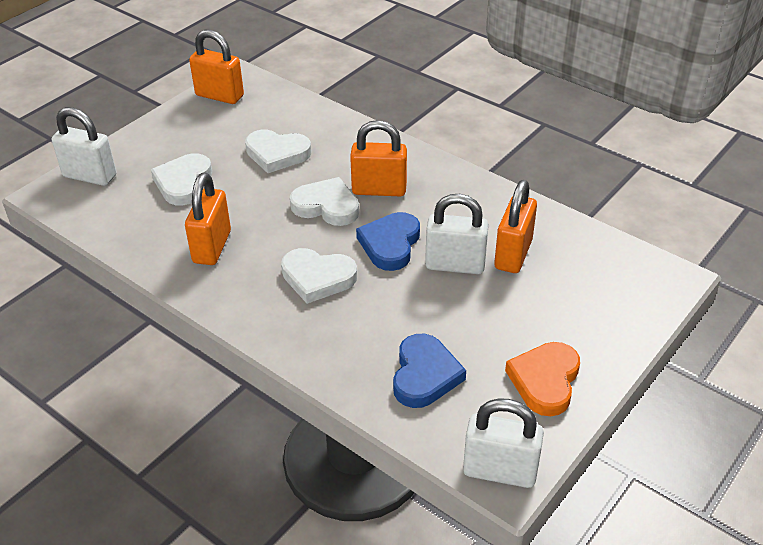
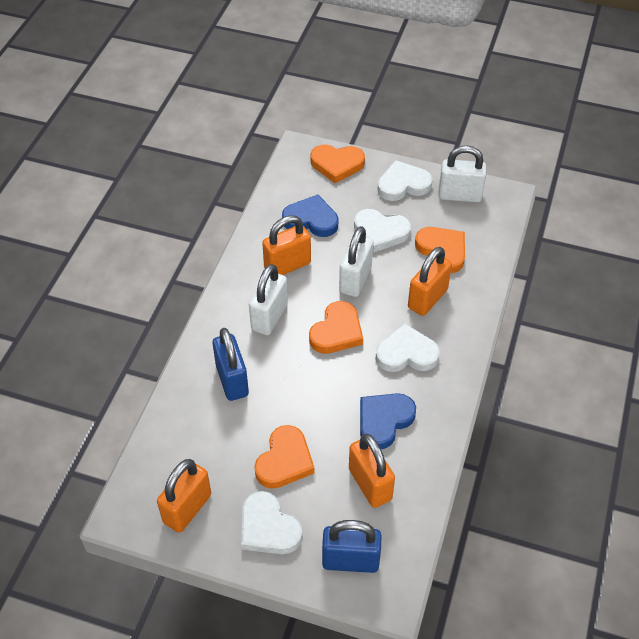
blue padlock: none = 0 -> [213,328,249,401] [322,520,382,573] = 2
orange heart: [505,342,580,416] = 1 -> [254,425,315,489] [309,301,363,354] [310,144,365,183] [415,227,465,273] = 4

